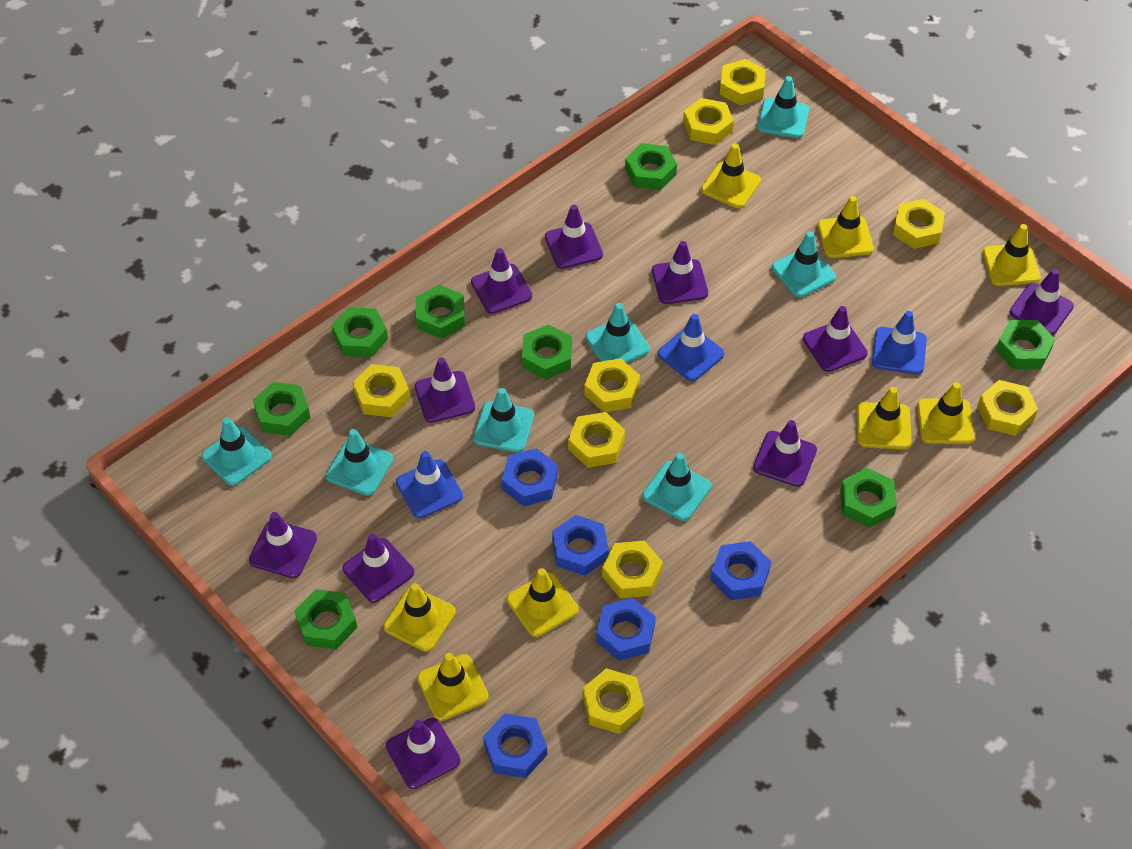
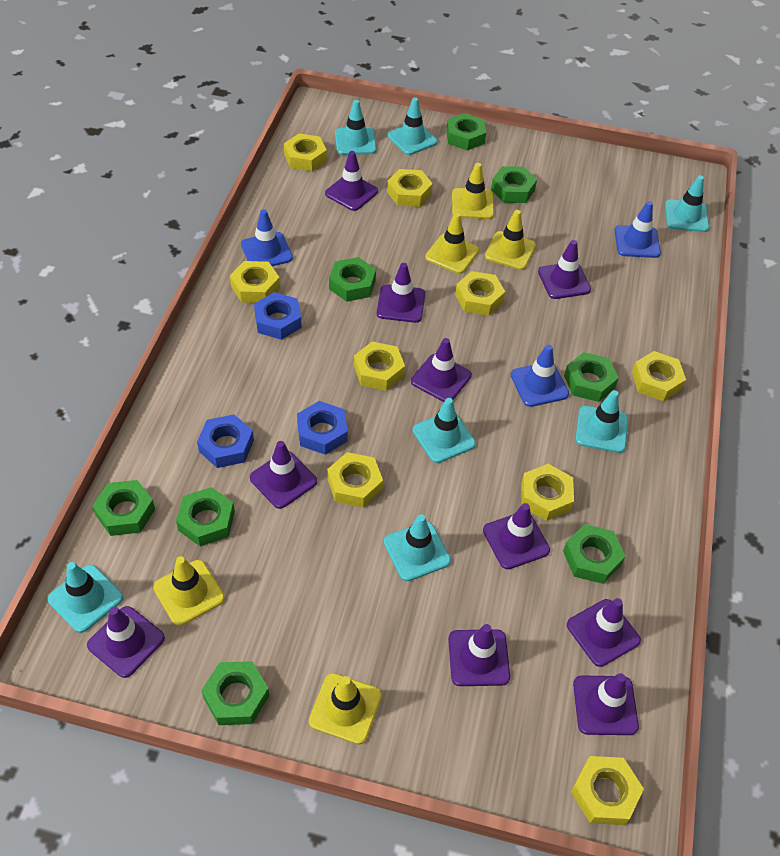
blue nut: [483,713,547,778] [502,448,558,506] [552,515,609,576] [596,598,656,661] [710,541,771,600] = 5 -> [197,414,254,468] [254,292,302,340] [297,401,348,455] = 3
yellow traffic cone: [384,583,456,652] [417,653,489,721] [507,568,579,637] [701,143,761,208] [818,196,874,258] [857,387,912,450] [917,382,975,444] [983,224,1041,286] = 8 -> [153,556,225,626] [309,673,382,745] [425,213,479,274] [452,163,494,219] [485,210,536,270] = 5

